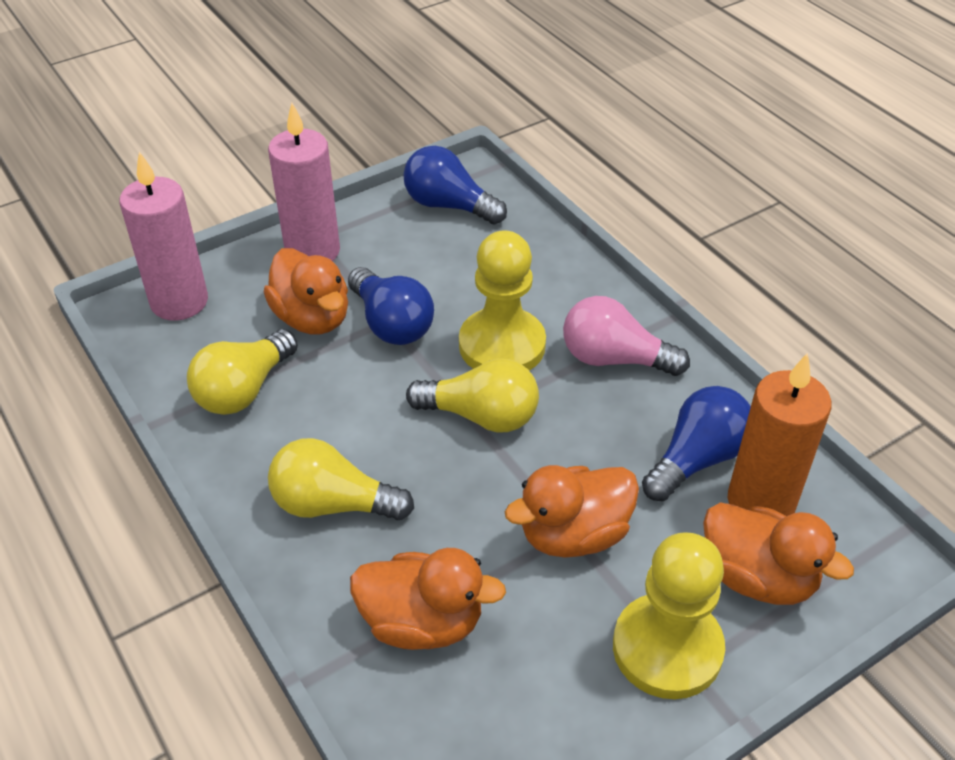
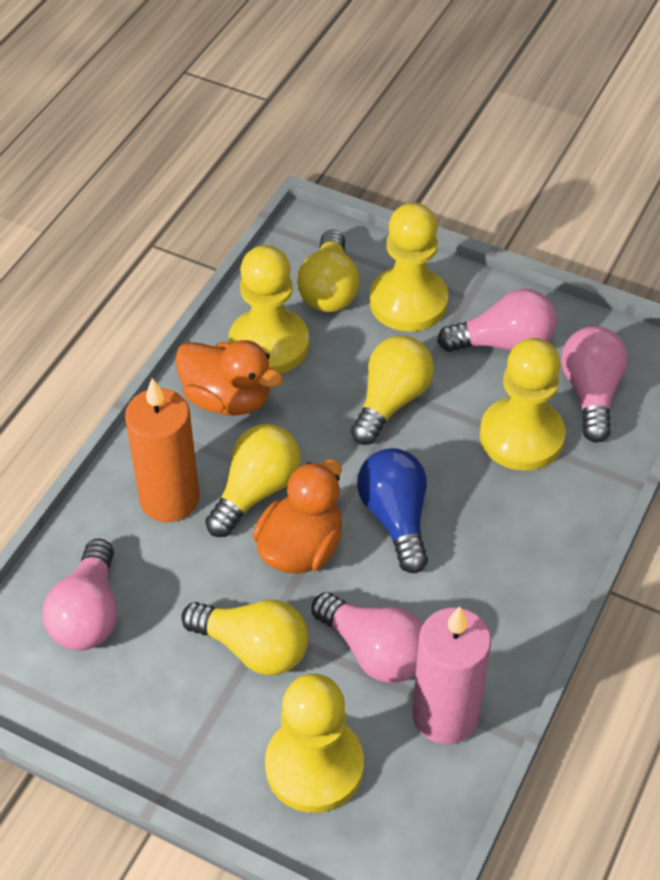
blue light bulb: [348,267,434,345] [403,146,507,225] [642,386,751,501] = 3 -> [357,448,428,573] = 1
orange duck: [264,248,348,335] [350,548,506,650] [505,465,639,558] [703,503,854,605] = 4 -> [175,340,283,416] [253,459,342,574] = 2
pink candle: [119,152,208,321] [268,103,340,261] = 2 -> [412,606,491,744] = 1
pink light bulb: [563,296,690,376] = 1 -> [42,539,118,650] [311,592,423,683] [437,289,557,352] [561,326,628,442] = 4
yellow light bulb: [187,329,298,415] [268,438,414,520] [406,359,539,433] = 3 -> [181,600,309,675] [205,424,301,537] [297,229,360,312] [351,336,434,445] = 4
yellow pawn: [459,230,546,371] [613,532,725,699] = 2 -> [228,245,309,374] [265,674,364,813] [369,202,448,332] [480,338,566,471] = 4

